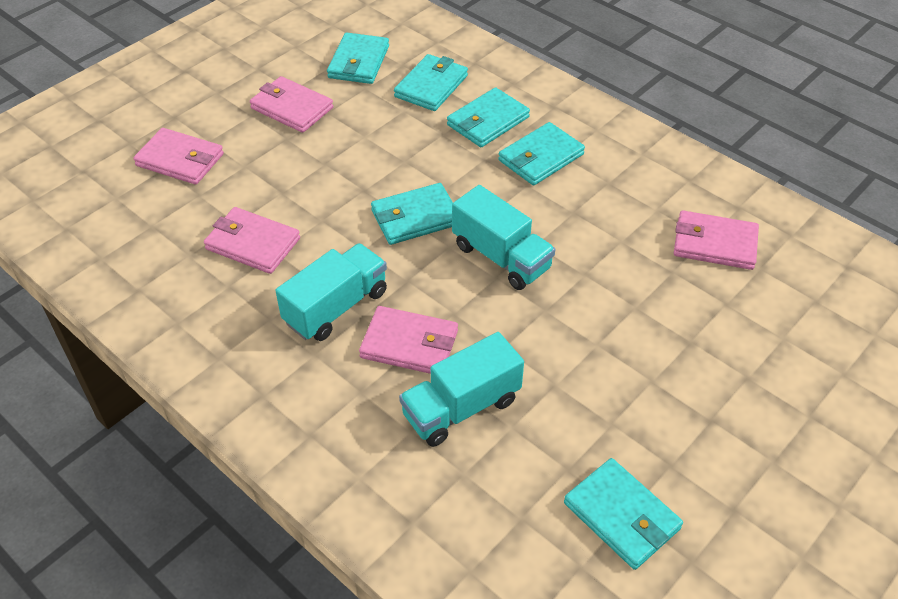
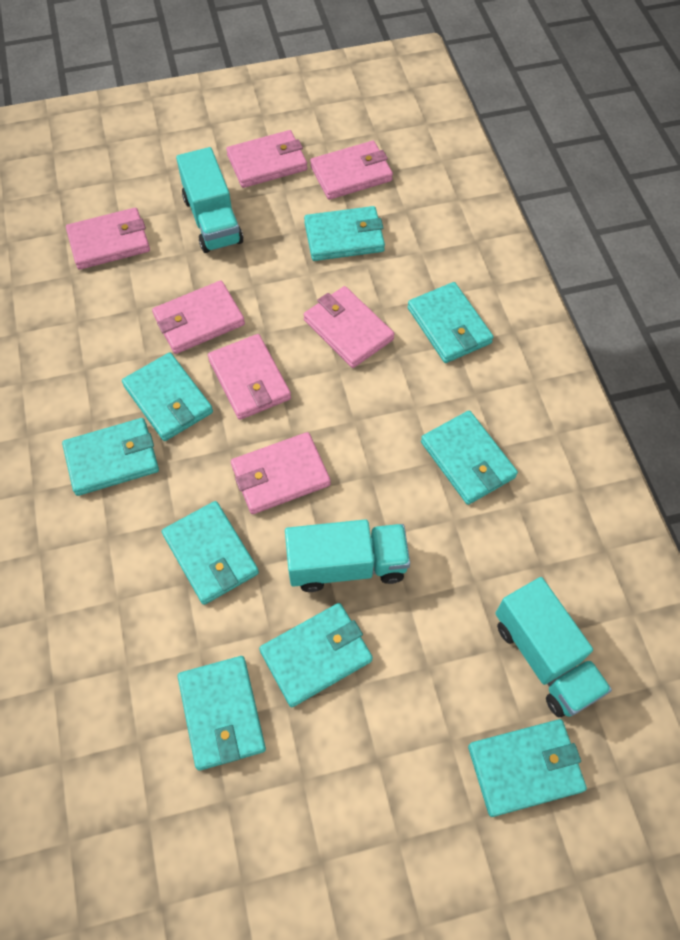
pink wallet: [133,128,224,185] [204,207,300,274] [250,76,333,133] [359,306,458,374] [674,210,759,270] = 5 -> [66,208,150,270] [152,280,245,354] [208,334,291,420] [226,130,307,188] [231,432,331,514] [304,286,395,368] [310,141,393,200] = 7
turquoise wallet: [327,32,389,84] [371,183,453,245] [394,54,468,111] [447,87,530,147] [498,122,585,186] [564,458,683,570] = 6 -> [62,418,159,496] [122,353,213,441] [162,501,259,605] [178,656,266,771] [259,603,373,707] [304,206,385,261] [407,282,494,363] [421,411,518,505] [468,719,587,817] = 9

